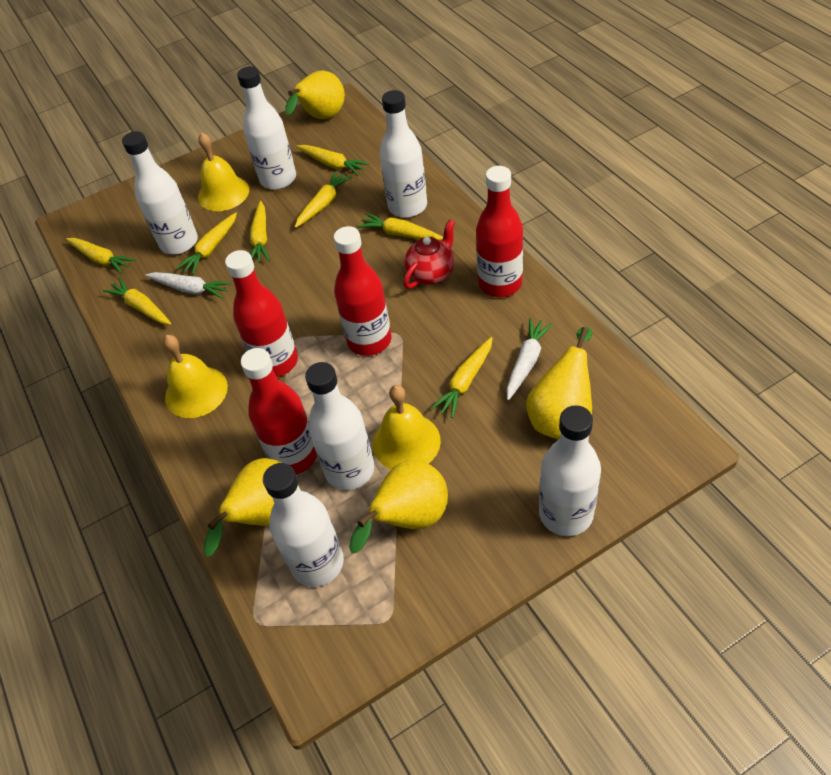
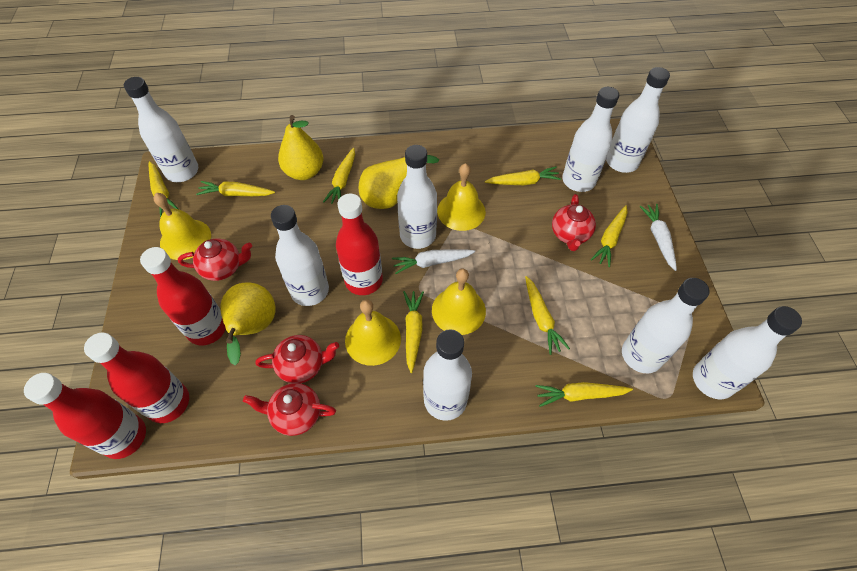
red teapot: [404,219,455,289] = 1 -> [178,239,252,281] [243,383,336,436] [256,335,339,383] [552,194,596,251] = 4
white bottle: [122,131,198,254] [237,66,296,190] [263,463,344,587] [305,362,374,490] [380,90,427,218] [539,405,601,536] = 6 -> [124,77,198,182] [271,205,329,306] [397,145,437,249] [423,329,472,421] [562,87,619,192] [606,67,670,173] [622,278,709,373] [693,306,802,399] = 8
yellow bell: [163,335,228,418] [198,132,249,211] [373,385,441,469] = 3 -> [153,193,211,260] [345,299,401,366] [432,269,486,335] [437,163,486,231] = 4
yellow pear: [204,458,299,557] [285,71,345,119] [349,460,448,553] [526,327,593,439] = 4 -> [220,282,276,365] [278,115,323,180] [358,155,439,209] = 3

